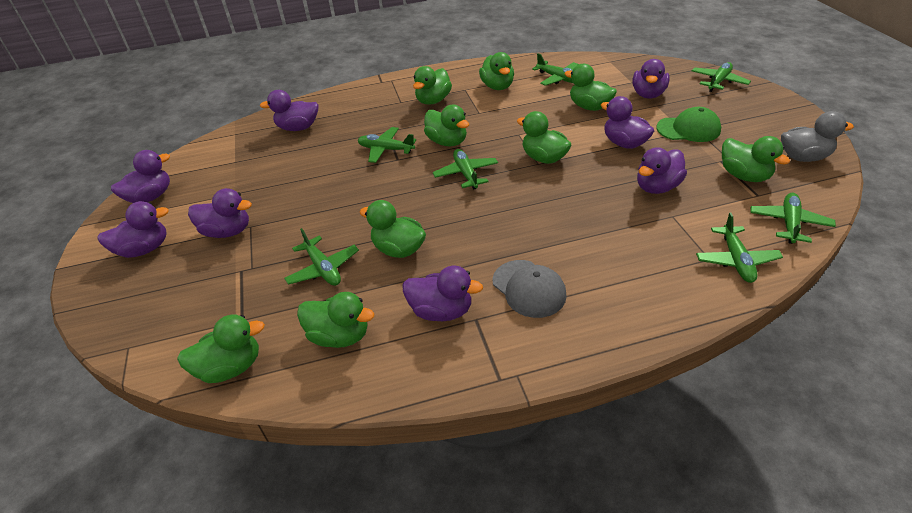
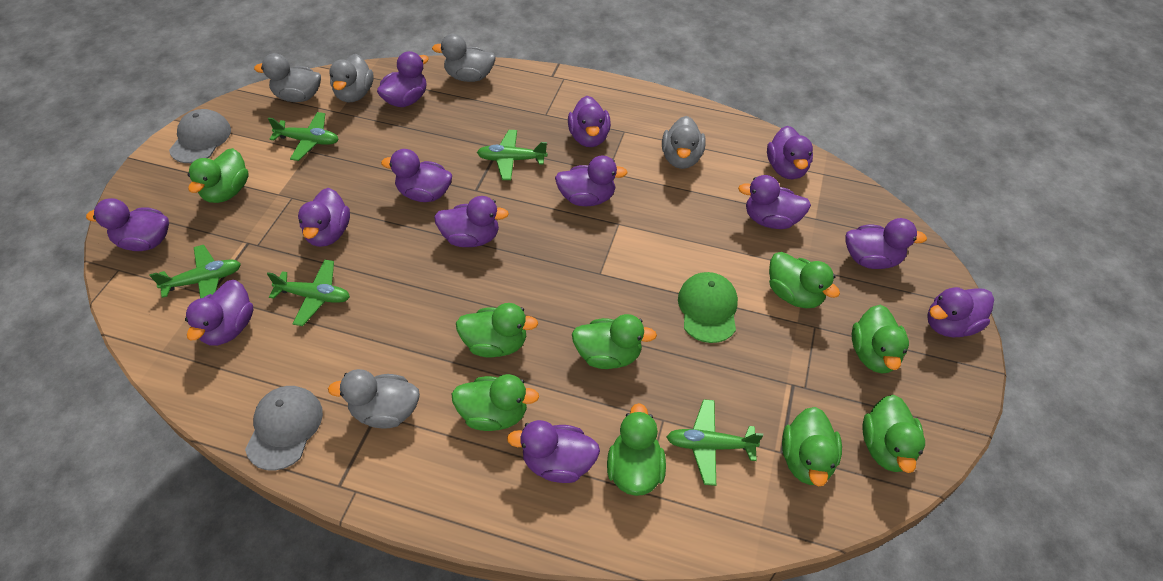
green plane: [284,228,359,286] [358,127,416,163] [433,149,498,190] [532,53,579,86] [692,62,751,92] [696,213,783,283] [750,193,836,244] = 7 -> [149,245,241,298] [267,259,350,326] [268,112,339,161] [477,130,547,180] [667,399,763,486] = 5
grey cap: [492,260,567,318] = 1 -> [169,109,231,163] [245,386,323,471] = 2
grey duck: [781,111,854,162] = 1 -> [254,53,321,102] [328,369,420,429] [329,54,373,103] [432,34,496,82] [662,116,706,169] = 5
purple duck: [97,201,169,258] [111,150,170,203] [188,188,252,238] [260,90,318,131] [403,266,483,321] [601,96,654,149] [632,59,670,99] [637,147,687,194] = 8 -> [86,198,169,251] [185,280,253,346] [298,188,350,247] [377,51,429,107] [381,149,452,202] [434,196,509,247] [507,420,600,483] [555,155,628,206] [568,96,611,147] [738,175,811,229] [767,126,813,179] [845,218,927,269] [927,287,994,337] = 13

